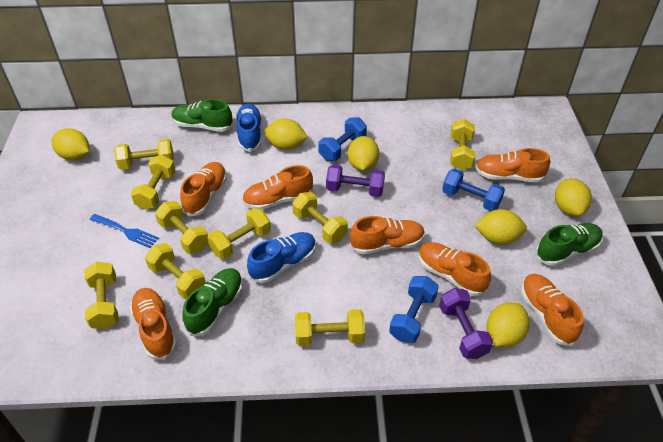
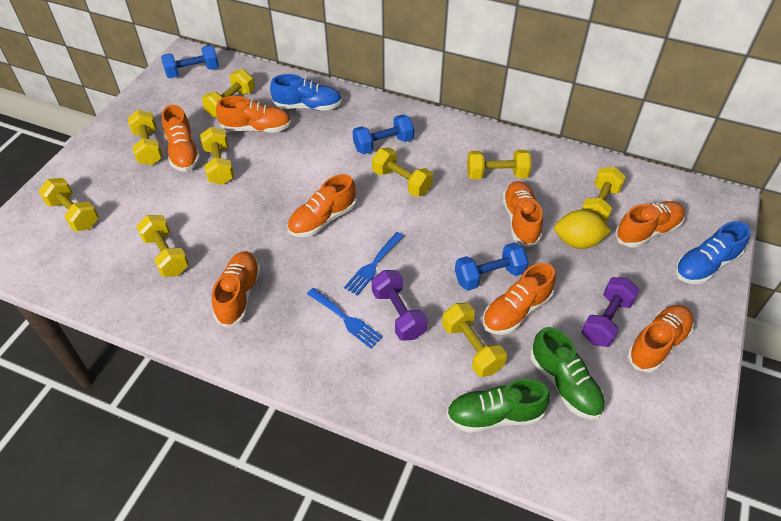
blue fork: [90,214,159,248] = 1 -> [307,288,383,348] [344,232,404,295] = 2
green shoe: [171,99,233,132] [182,268,243,336] [535,223,603,266] = 3 -> [446,379,550,433] [530,327,605,419] = 2
orange shoe: [130,288,177,359] [180,162,227,216] [242,165,313,210] [350,216,425,254] [418,242,491,296] [475,148,550,183] [521,274,584,346] = 7 -> [162,105,200,172] [212,251,261,328] [216,96,291,133] [287,174,357,237] [483,263,556,335] [502,181,543,247] [615,201,685,248] [627,305,694,373] = 8
yellow lemon: [52,128,89,160] [264,119,308,150] [347,136,380,171] [474,209,527,245] [487,302,530,347] [555,178,592,216] = 6 -> [554,210,611,249] = 1

